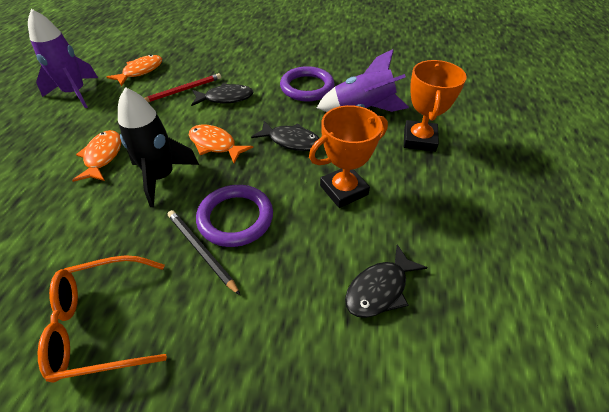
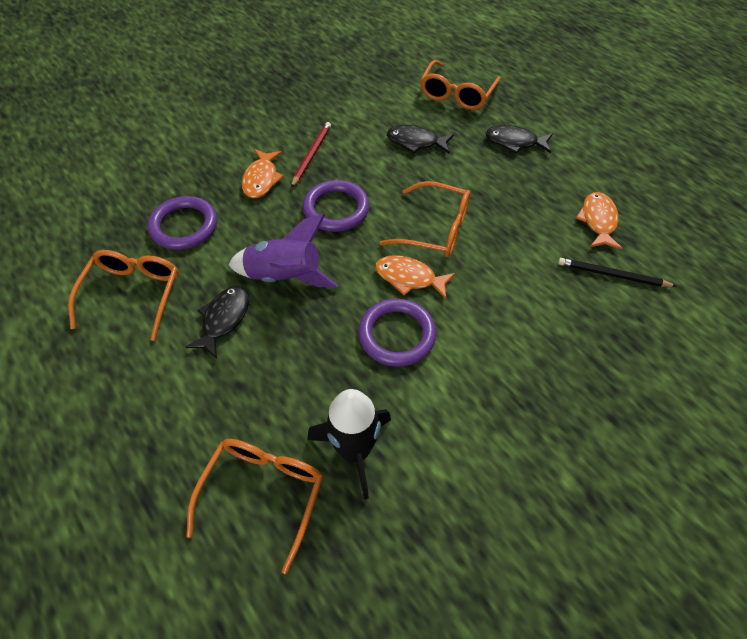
orange glasses: [38,255,167,383] = 1 -> [68,250,178,341] [187,439,323,574] [379,181,470,257] [420,60,501,110] = 4
orange trophy: [309,105,388,208] [404,60,467,152] = 2 -> none = 0
purple ring: [196,185,273,247] [280,66,335,101] = 2 -> [148,196,217,250] [302,180,370,232] [358,298,436,367] = 3
purple rocket: [28,9,98,108] [317,49,409,112] = 2 -> [228,214,338,288] = 1

